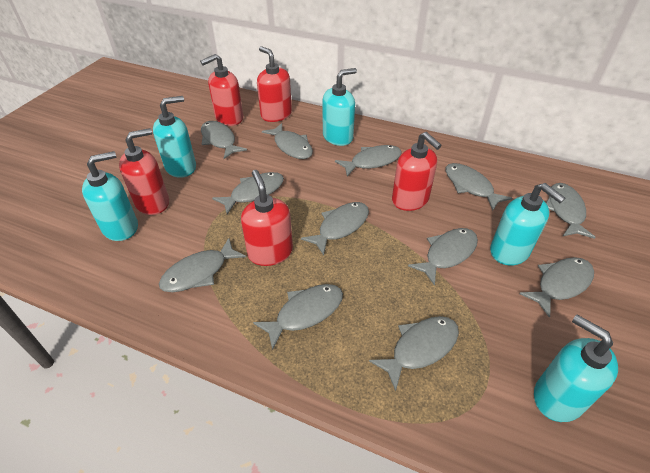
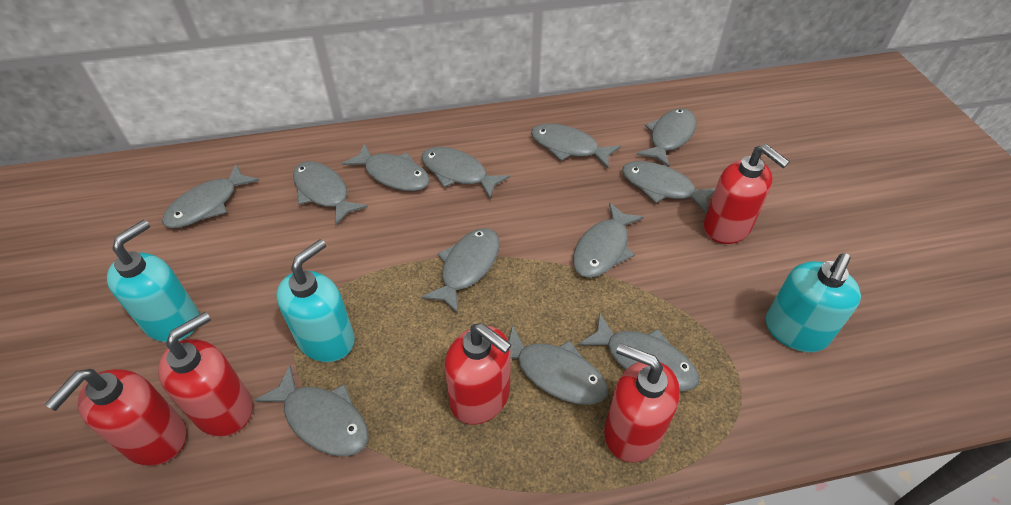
turquoise soap dispenser: [82,151,138,241] [153,96,196,178] [323,68,357,146] [490,183,565,266] [534,315,618,422] = 5 -> [107,220,199,342] [276,239,355,362] [766,253,861,353] = 3

